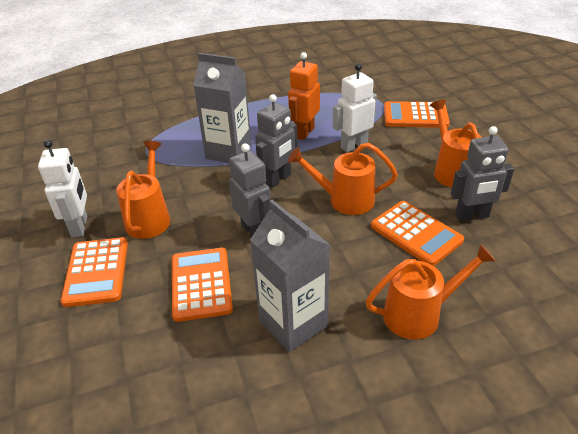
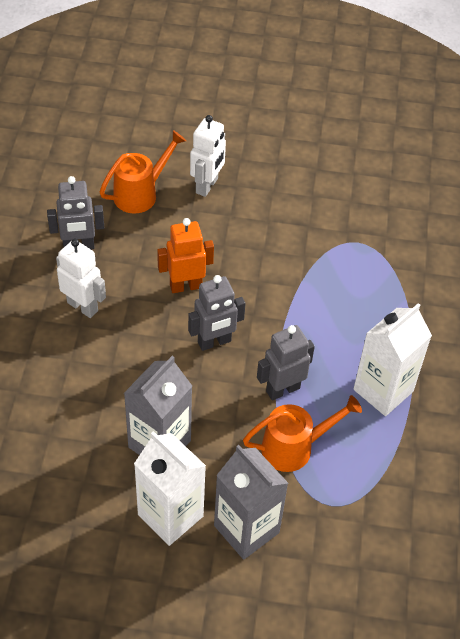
orange calculator: [61,237,128,307] [172,248,233,322] [371,201,464,266] [384,101,450,128] = 4 -> none = 0
orange watering can: [116,141,170,239] [288,143,398,215] [365,244,496,340] [430,100,482,188] = 4 -> [100,130,186,214] [243,395,362,472] = 2
white carton: none = 0 -> [134,431,206,546] [354,303,432,416] = 2

